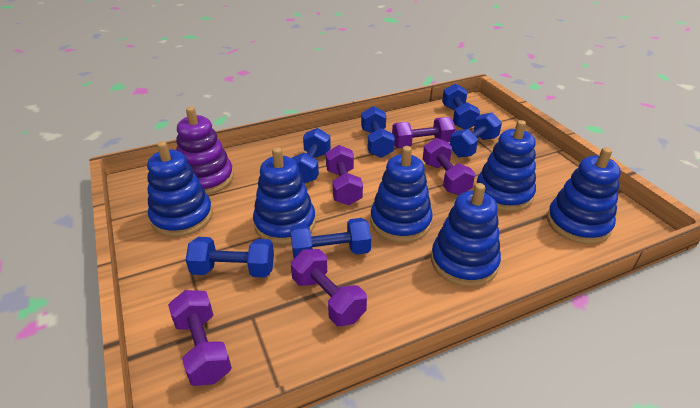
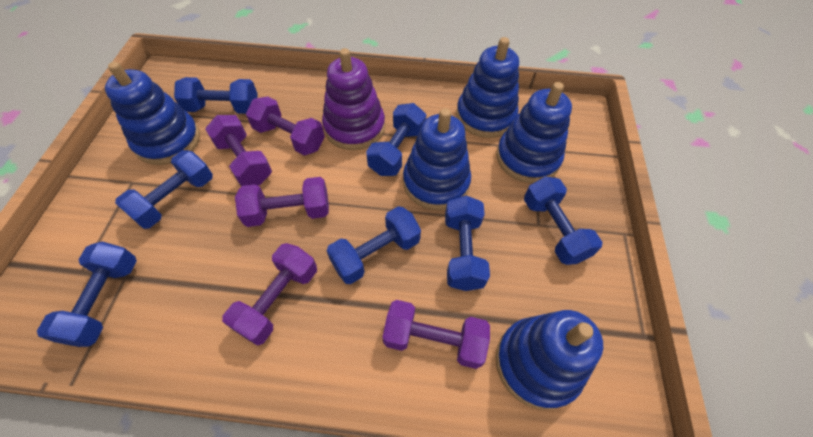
blue dumbbell: [186,237,274,277] [290,218,371,258] [292,128,331,184] [361,106,395,158] [442,83,480,129] [450,112,502,157] = 6 -> [37,242,137,347] [115,150,213,229] [174,77,258,114] [326,206,421,284] [366,103,426,176] [445,195,490,291] [524,176,603,265] = 7
blue stacking toy: [147,141,213,237] [253,147,316,244] [370,146,433,243] [431,183,501,287] [477,120,536,212] [547,147,621,244] = 6 -> [105,62,200,165] [403,108,471,210] [456,37,519,138] [496,82,572,183] [496,310,603,410] = 5

